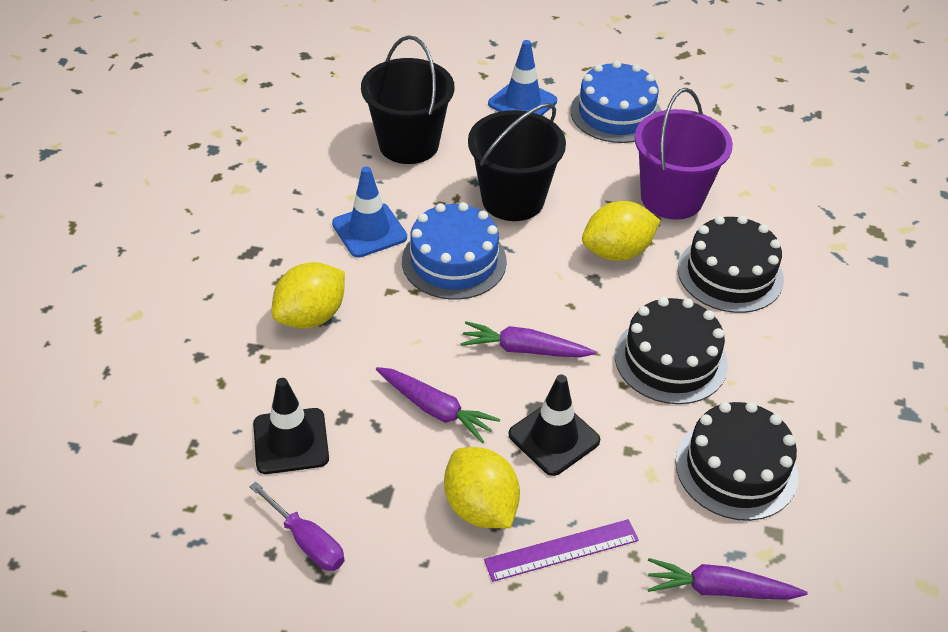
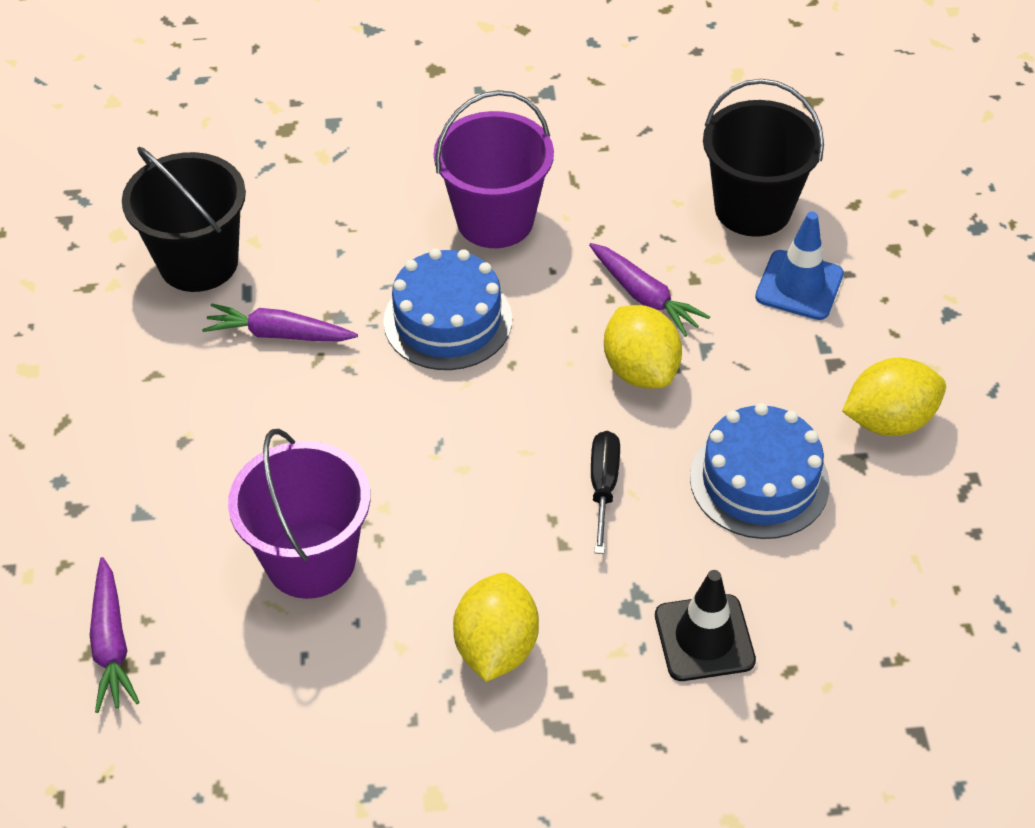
black cake: [615,297,728,404] [675,402,798,521] [678,215,784,313] = 3 -> none = 0
black screwdriver: none = 0 -> [591,431,620,554] = 1
black traffic cone: [253,378,329,474] [509,375,600,476] = 2 -> [655,570,756,681] = 1
blue traffic cone: [332,166,407,258] [488,40,557,115] = 2 -> [755,212,844,320] = 1
purple bucket: [635,88,733,220] = 1 -> [228,429,370,599] [434,90,554,248] = 2
purple ruler: [484,519,639,582] = 1 -> none = 0
purple screwdriver: [249,482,345,571] = 1 -> none = 0

